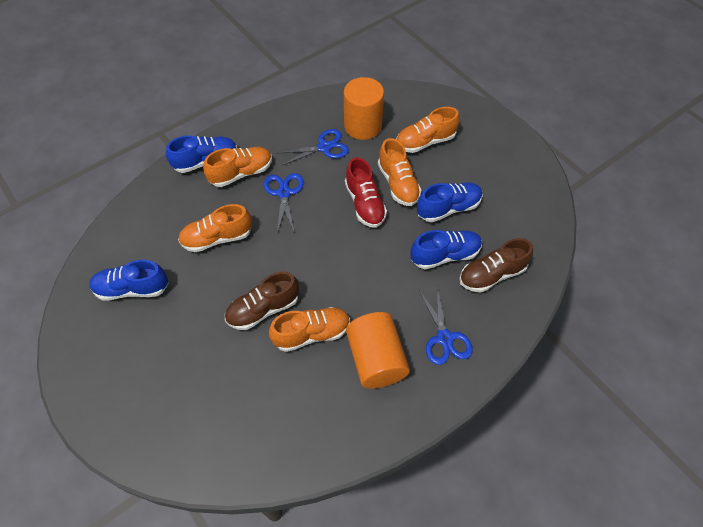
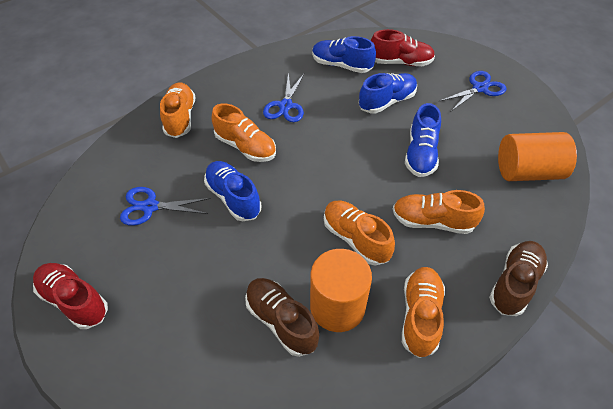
red shoe: [345,157,387,228] = 1 -> [33,263,108,329] [371,29,435,66] = 2

